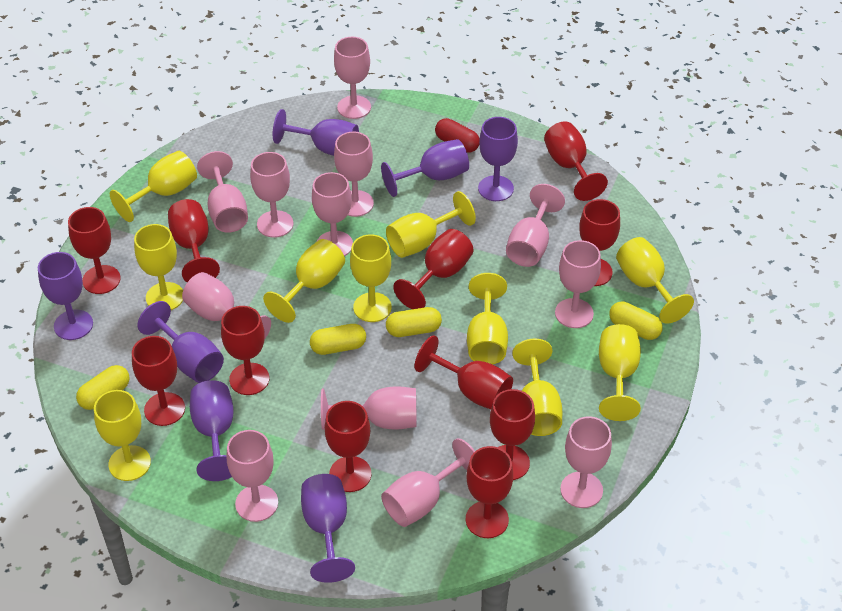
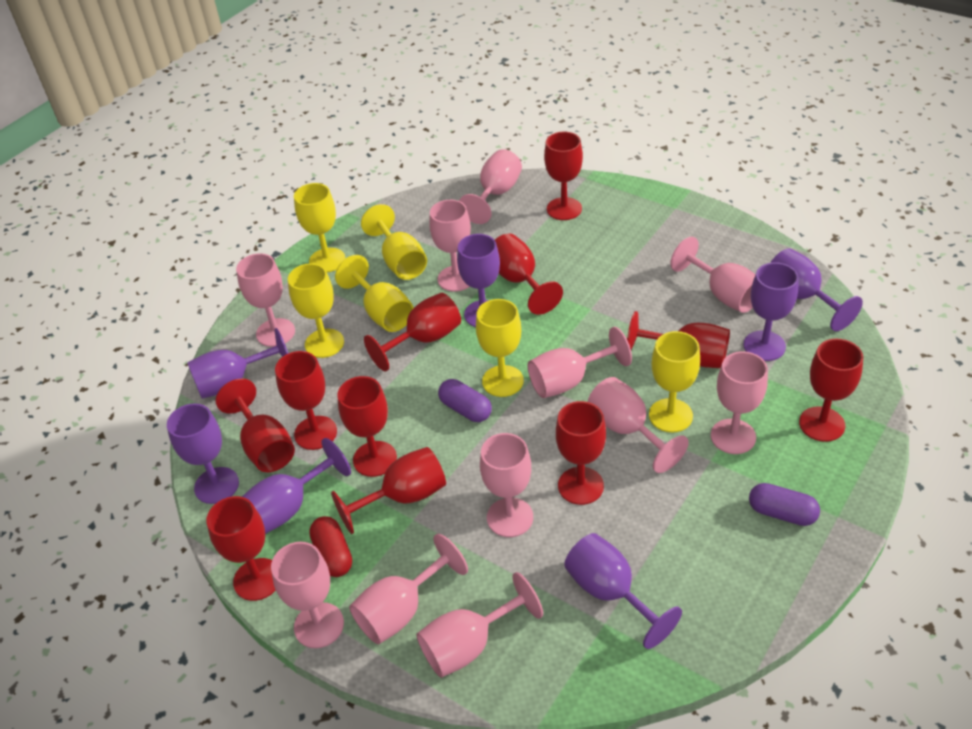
pink goblet: [182,272,271,340] [197,151,248,233] [227,430,278,522] [250,152,293,238] [312,172,353,256] [321,386,417,430] [334,37,371,119] [334,132,374,217] [381,438,475,527] [506,184,565,267] [555,240,601,328] [560,416,612,508] = 12 -> [236,253,295,347] [271,542,344,648] [349,534,468,644] [417,572,543,678] [429,200,471,292] [459,149,522,224] [480,433,533,537] [528,327,632,398] [588,377,689,473] [670,237,756,313] [711,351,768,454] = 11
purple capsule: none = 0 -> [438,379,492,422] [749,483,820,526] = 2
yellow capsule: [76,365,130,410] [310,324,366,355] [386,307,442,337] [609,302,663,340] = 4 -> none = 0
yellow goblet: [94,390,151,481] [110,151,197,222] [134,224,183,310] [263,239,345,323] [350,234,392,322] [386,191,476,258] [467,273,508,365] [512,339,562,436] [599,324,641,421] [616,237,694,324] = 10 -> [288,263,344,358] [294,183,345,272] [335,255,413,332] [361,204,427,280] [476,299,524,397] [649,331,700,432] = 6

